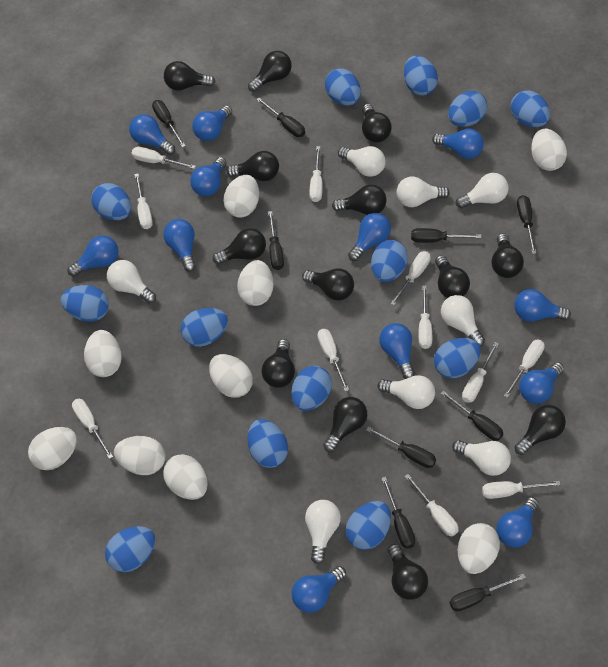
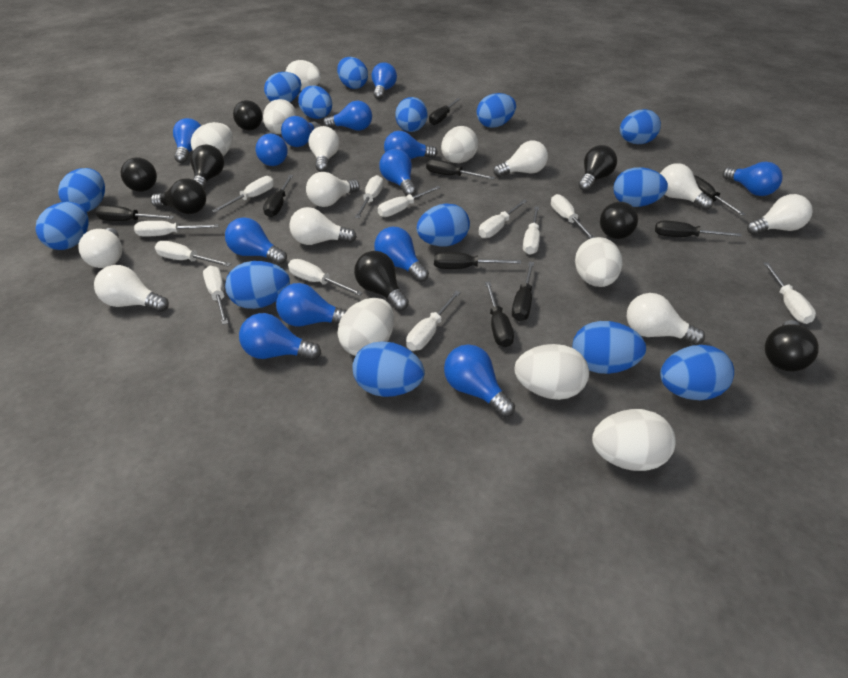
black light bulb: [164,61,215,91] [213,228,266,264] [226,151,279,181] [248,51,292,92] [261,339,295,388] [302,268,354,301] [323,397,367,452] [332,184,387,215] [362,104,392,142] [387,544,428,600] [435,255,470,298] [491,233,524,278] [515,405,566,455] = 13 -> [121,157,157,192] [151,178,206,214] [190,144,224,188] [233,100,263,130] [354,251,409,311] [579,145,617,191] [600,202,638,239] [765,320,819,371] = 8
blue egg: [61,285,109,322] [91,183,131,220] [105,526,155,572] [181,308,228,347] [248,419,288,468] [291,366,332,411] [325,68,361,106] [346,501,391,550] [371,240,408,282] [404,55,438,95] [434,338,481,378] [448,91,487,127] [511,90,550,127] = 13 -> [35,202,89,250] [58,168,105,212] [225,261,290,309] [264,72,301,102] [298,85,332,119] [337,57,368,89] [352,341,425,397] [395,97,428,132] [416,203,470,247] [477,93,516,128] [572,321,646,374] [613,167,668,207] [620,109,661,144] [660,345,734,400] = 14
blue light bulb: [67,235,119,277] [129,114,175,155] [163,219,196,272] [190,157,227,196] [192,105,232,141] [292,566,346,613] [348,213,391,261] [379,323,415,379] [432,129,484,159] [496,497,539,548] [514,289,571,322] [519,362,564,404] = 12 -> [173,118,201,163] [225,217,287,265] [239,313,321,360] [256,134,288,166] [276,283,347,327] [281,116,319,147] [323,100,372,131] [372,62,397,99] [374,227,429,282] [379,149,416,196] [384,131,438,159] [444,344,515,417] [723,162,783,196] = 13
white egg: [28,427,77,470] [84,330,122,377] [114,436,165,475] [163,454,208,500] [209,354,253,398] [223,175,259,218] [237,260,274,306] [458,523,500,574] [531,128,567,171] = 9 -> [191,122,233,156] [263,99,297,134] [285,60,321,91] [337,298,394,356] [441,126,478,163] [515,344,589,400] [575,237,622,287] [592,409,675,471] = 8
white light bulb: [107,260,156,304] [305,500,341,564] [338,146,386,177] [377,375,435,409] [397,176,450,207] [441,295,485,346] [452,440,511,476] [456,173,508,208] = 8 -> [78,228,122,268] [94,265,169,312] [289,207,357,245] [306,172,360,207] [308,126,339,172] [493,140,548,177] [627,293,705,345] [660,163,713,210] [747,194,812,235] = 9
white screwdriver: [72,399,113,459] [132,147,196,169] [134,173,153,229] [309,146,323,202] [318,329,349,392] [391,251,431,306] [405,474,459,536] [418,285,432,349] [462,342,499,403] [482,481,561,499] [504,339,545,398] = 11 -> [134,221,219,237] [155,241,232,267] [203,266,228,325] [212,176,274,212] [288,259,363,296] [355,175,383,218] [378,186,441,217] [406,291,461,351] [479,199,527,238] [523,206,540,255] [551,194,595,239] [763,262,816,324] = 12

